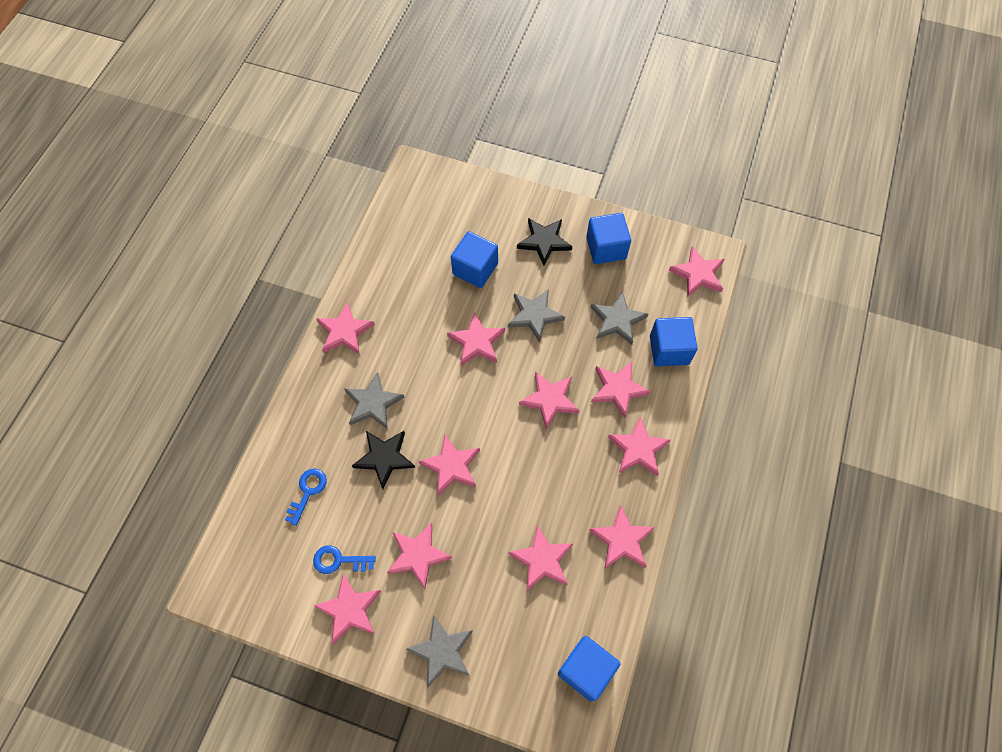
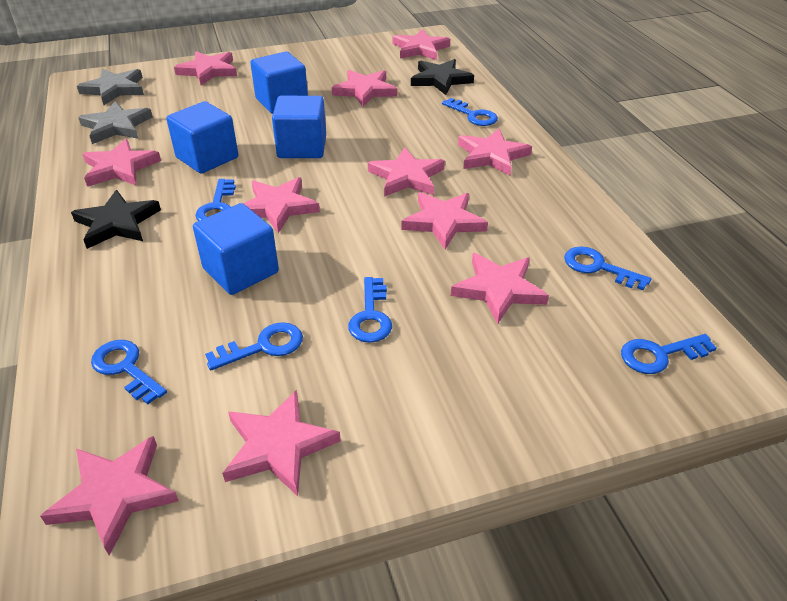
blue key: [285,469,327,526] [313,545,376,574] = 2 -> [91,340,167,405] [195,179,236,221] [205,322,303,370] [348,277,392,343] [442,98,498,126] [564,246,651,290] [621,334,717,374] = 7
grey star: [344,372,405,429] [406,615,473,687] [508,289,565,342] [591,291,648,345] = 4 -> [77,69,144,105] [78,101,153,144] = 2

